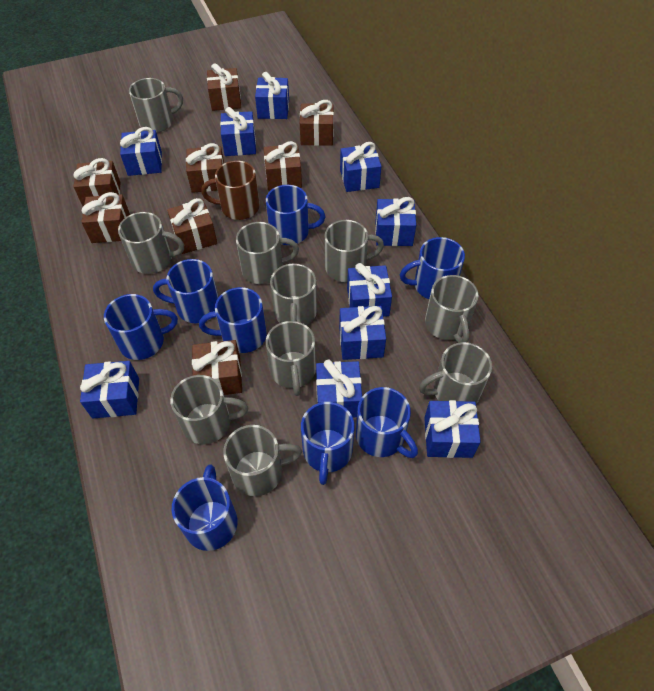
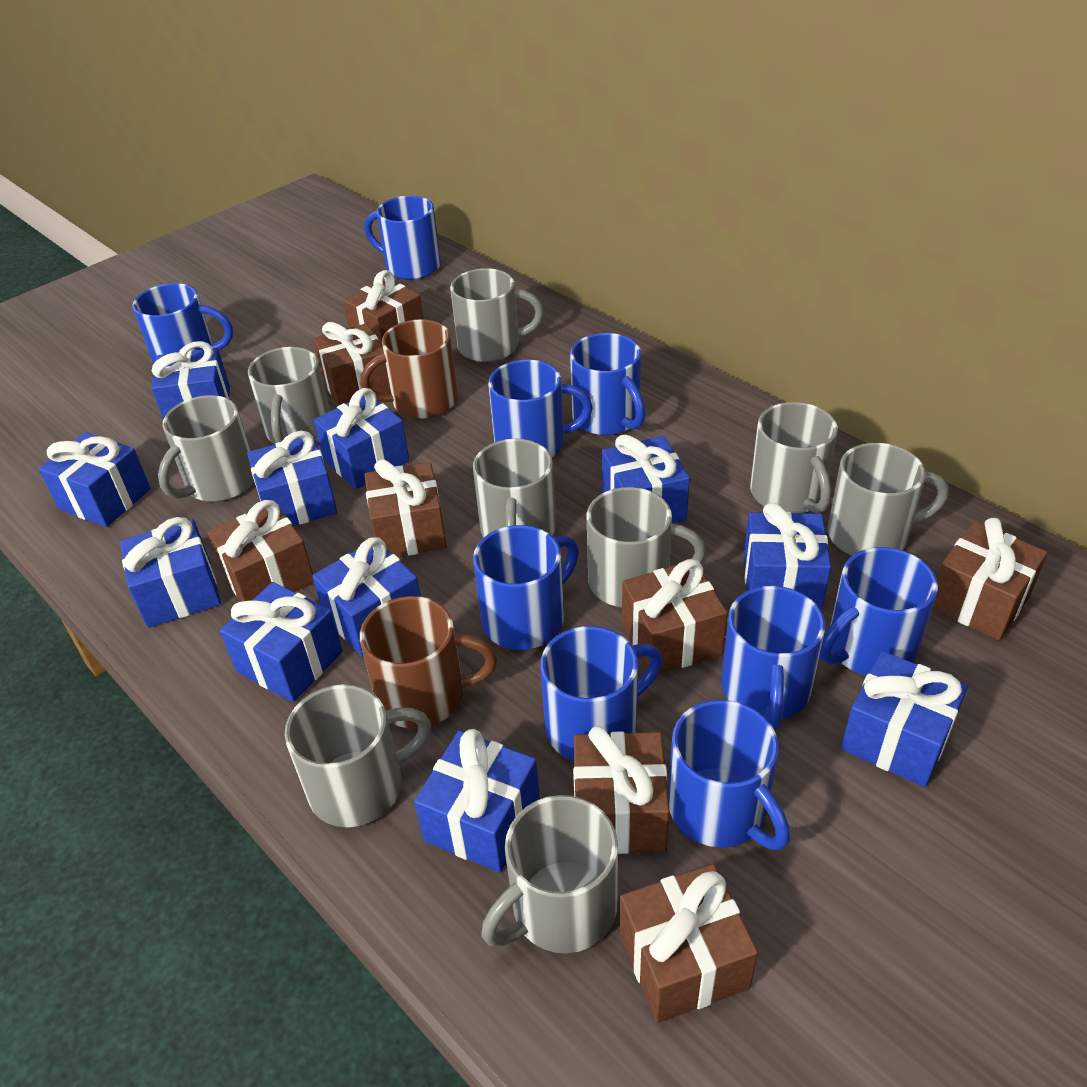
blue gift: [80,361,139,418] [120,127,162,176] [220,107,256,156] [255,72,289,119] [316,360,362,417] [339,306,386,360] [340,142,381,192] [347,263,392,317] [375,197,416,246] [424,400,481,458] = 10 -> [39,432,151,527] [120,517,221,628] [151,341,230,420] [220,582,343,702] [247,431,337,526] [312,537,421,657] [314,388,409,489] [414,729,540,873] [602,434,690,523] [744,503,831,610] [841,651,968,787] = 11
blue mug: [104,294,178,360] [153,259,219,323] [172,464,238,551] [199,287,267,353] [266,185,325,245] [301,402,355,485] [356,387,418,458] [400,237,465,299] = 8 -> [132,283,233,364] [364,196,441,280] [473,525,579,650] [488,360,593,457] [540,626,662,761] [570,333,645,435] [668,700,790,850] [721,586,825,730] [820,547,938,676] = 9
brown mug: [201,161,260,220] = 1 -> [360,319,458,419] [360,596,497,729] = 2
grey mug: [118,212,184,274] [129,78,183,133] [170,375,248,444] [223,425,302,496] [236,222,299,284] [266,321,316,396] [270,263,317,325] [324,220,384,282] [419,342,492,404] [425,275,479,343] = 10 -> [158,395,254,502] [248,347,330,444] [285,684,431,827] [450,268,544,362] [473,439,556,538] [481,795,618,954] [586,487,706,607] [750,402,838,514] [828,443,948,556] = 9

